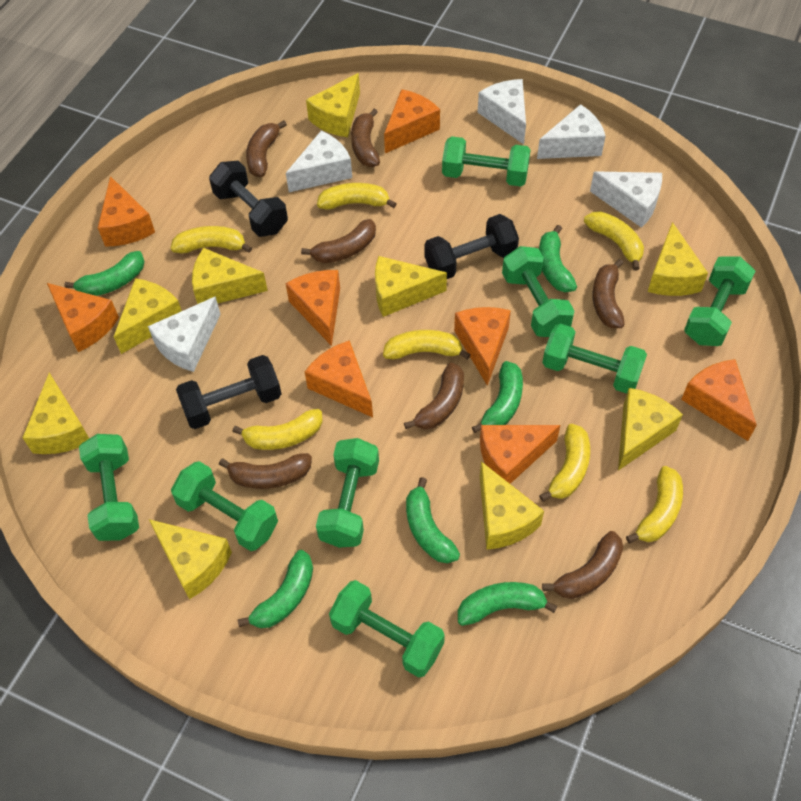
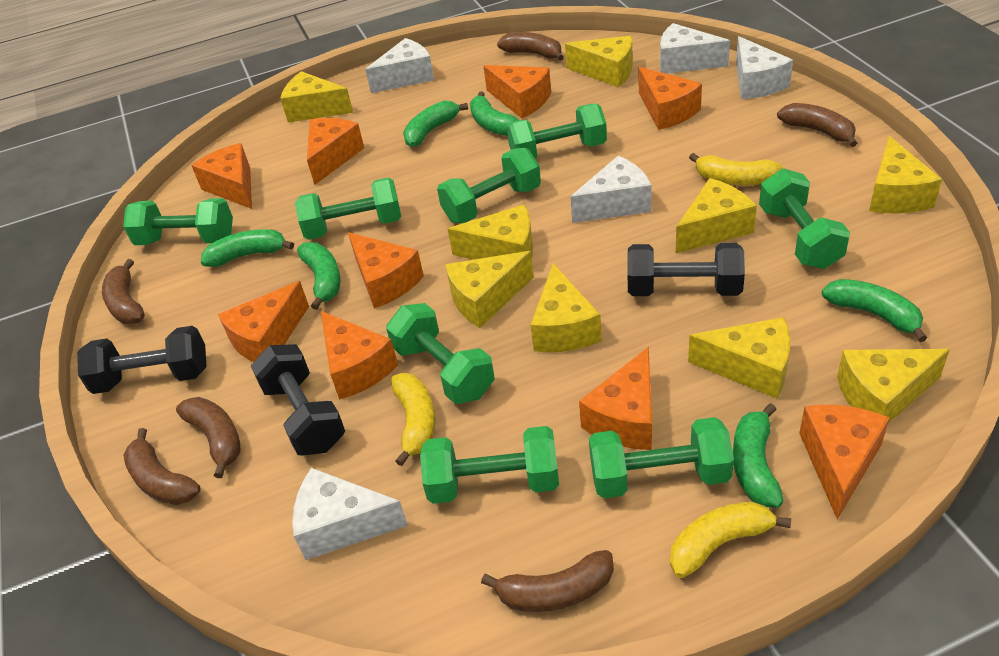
brown banana: [219,453,312,489] [246,120,287,177] [301,219,376,263] [351,109,380,167] [404,362,464,430] [542,531,623,599] [592,259,625,328] = 7 -> [102,259,145,324] [124,428,201,505] [176,397,241,478] [481,550,614,612] [497,32,564,61] [777,103,857,147] = 6
orange cheese: [47,283,119,352] [98,176,155,247] [286,270,340,346] [305,340,373,417] [384,89,440,153] [454,307,511,386] [480,425,560,484] [681,359,757,441] = 8 -> [191,143,252,209] [218,281,309,362] [307,118,364,185] [321,311,398,400] [348,232,424,309] [483,65,551,118] [579,347,652,450] [639,67,702,130] [799,405,890,520] = 9
yellow banana: [171,226,252,254] [232,409,323,450] [317,183,397,210] [383,330,471,360] [539,424,590,502] [584,211,644,271] [626,466,683,543] = 7 -> [391,373,435,466] [670,502,791,578] [689,153,783,186] = 3

